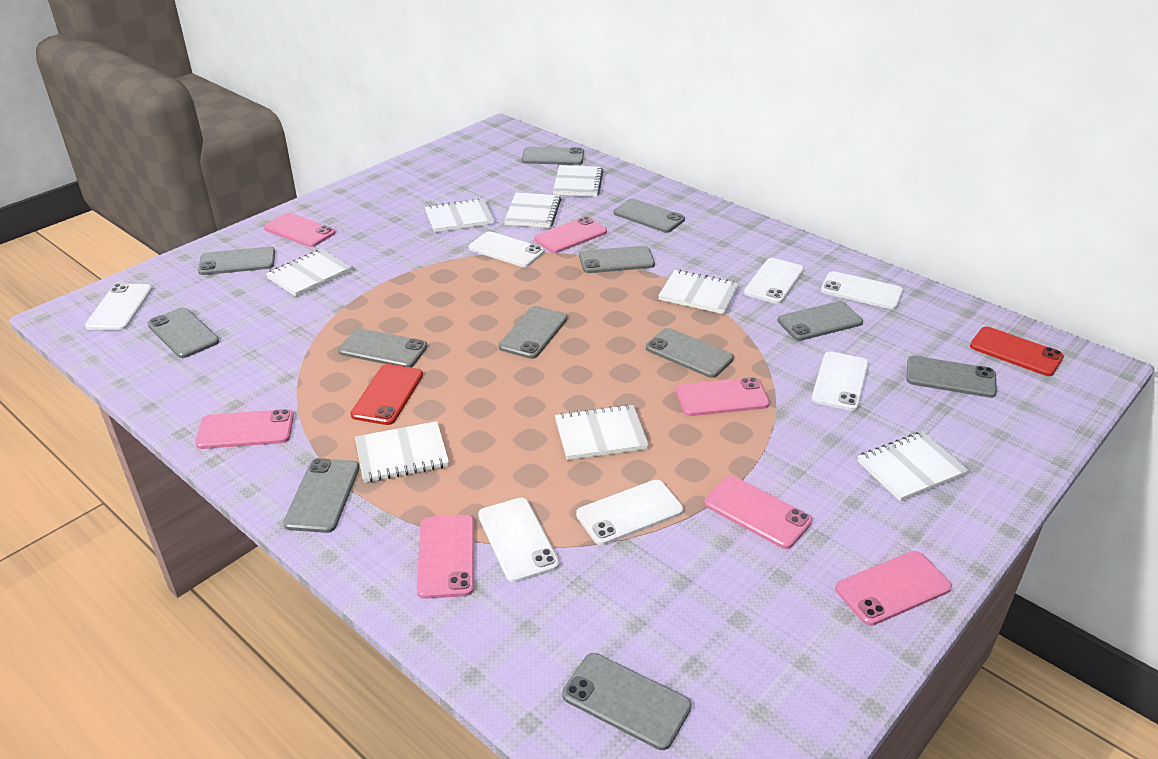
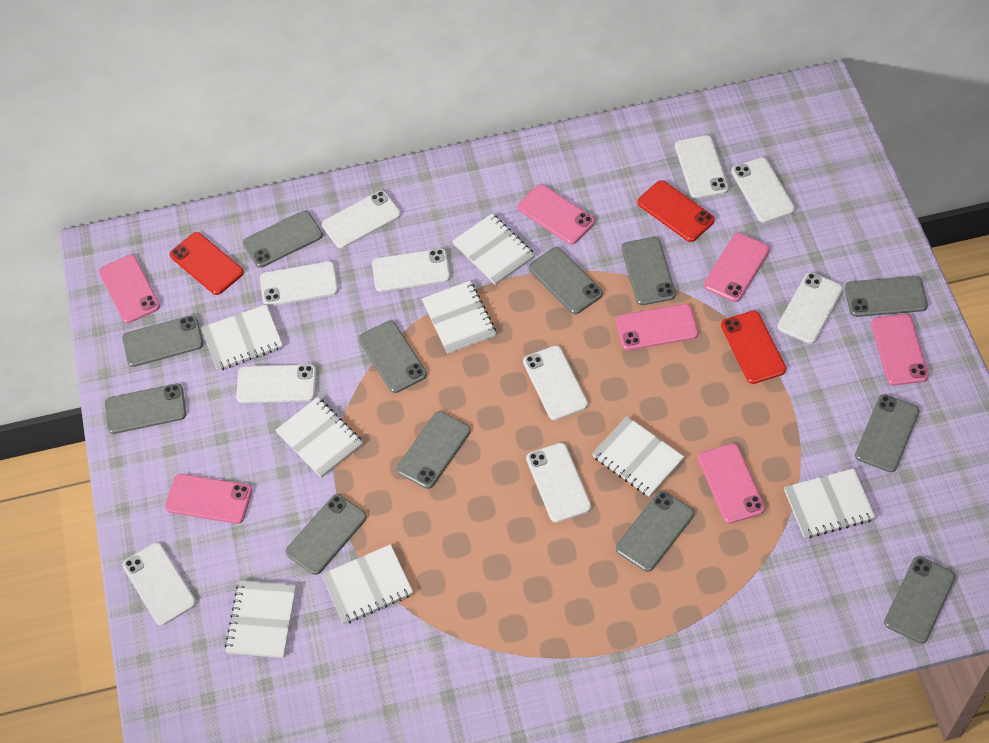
red phone: [350,364,423,425] [970,326,1064,376] = 2 -> [170,232,244,295] [637,180,715,242] [721,311,786,384] = 3
white phone: [85,283,152,330] [469,231,544,267] [478,498,559,583] [576,480,683,545] [744,258,804,304] [812,351,869,411] [821,271,903,309] = 7 -> [122,543,196,626] [236,364,316,403] [260,261,338,306] [322,190,401,248] [372,248,450,292] [523,345,588,420] [526,443,591,523] [675,135,729,199] [731,157,795,223] [778,272,843,344] = 10

